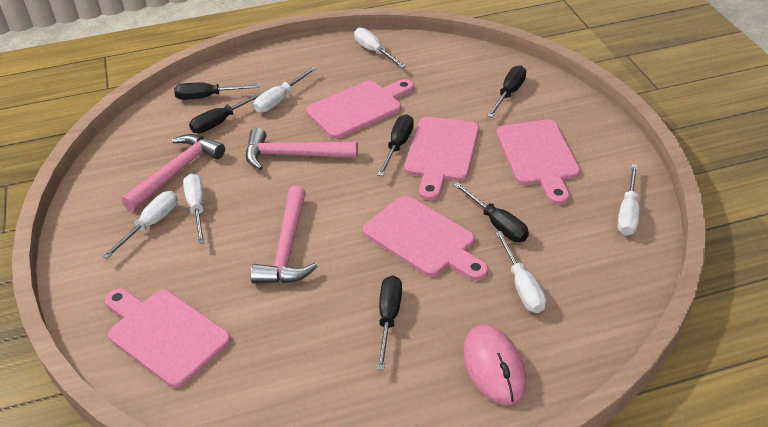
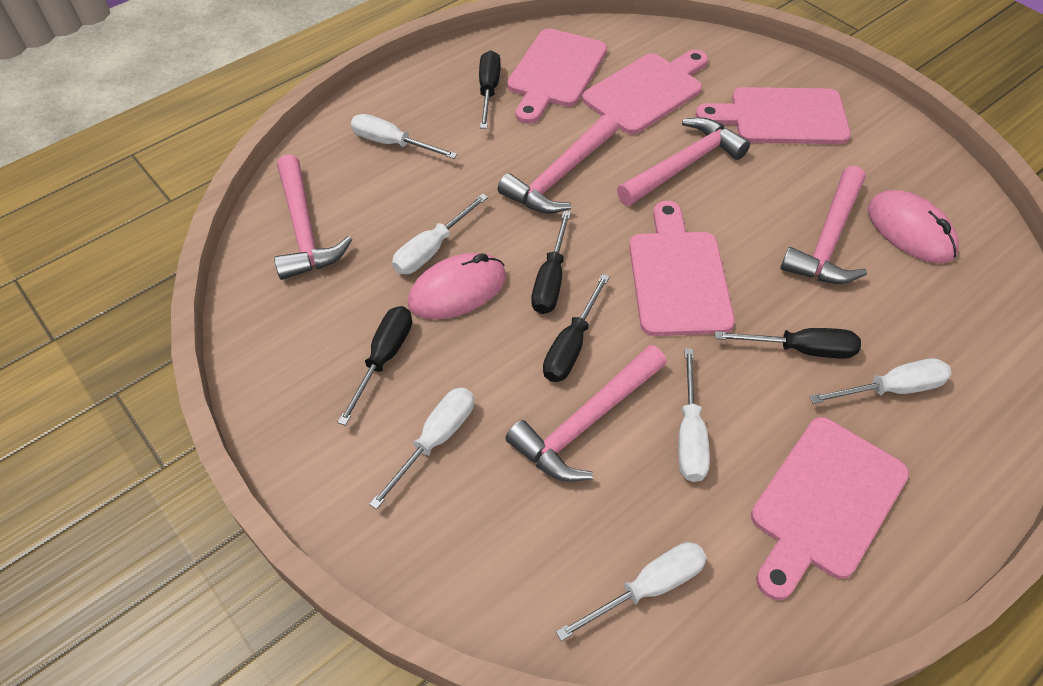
black screwdriver: [174,83,260,100] [189,91,265,133] [377,114,414,176] [377,275,402,370] [453,182,529,242] [487,65,526,118] = 6 -> [337,306,412,426] [479,50,501,129] [531,211,571,314] [543,274,610,382] [715,328,861,359] = 5
pink hammer: [121,134,225,211] [246,128,358,170] [250,186,318,284] = 3 -> [274,154,352,280] [498,114,618,214] [505,345,667,482] [617,117,750,206] [780,166,867,284] = 5
pink mouse: [463,325,526,405] = 1 -> [407,253,506,319] [867,190,959,263] = 2

